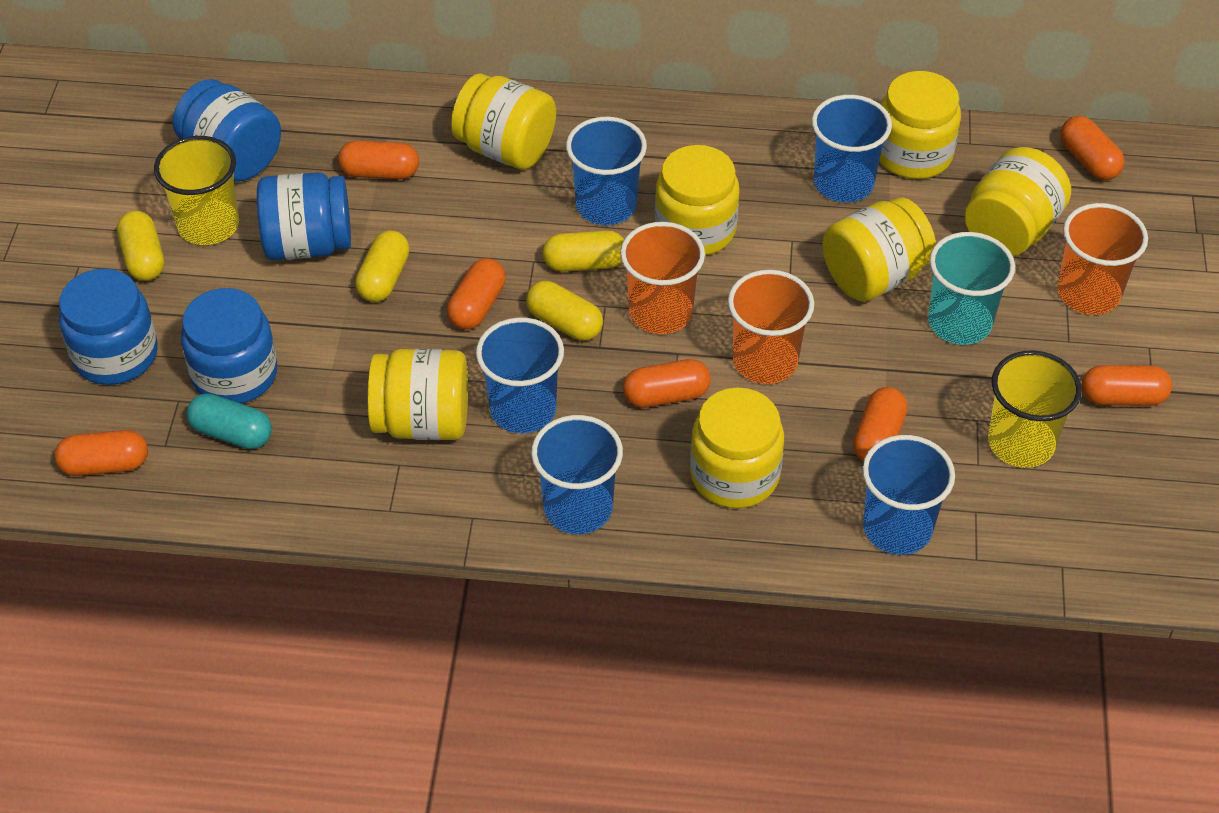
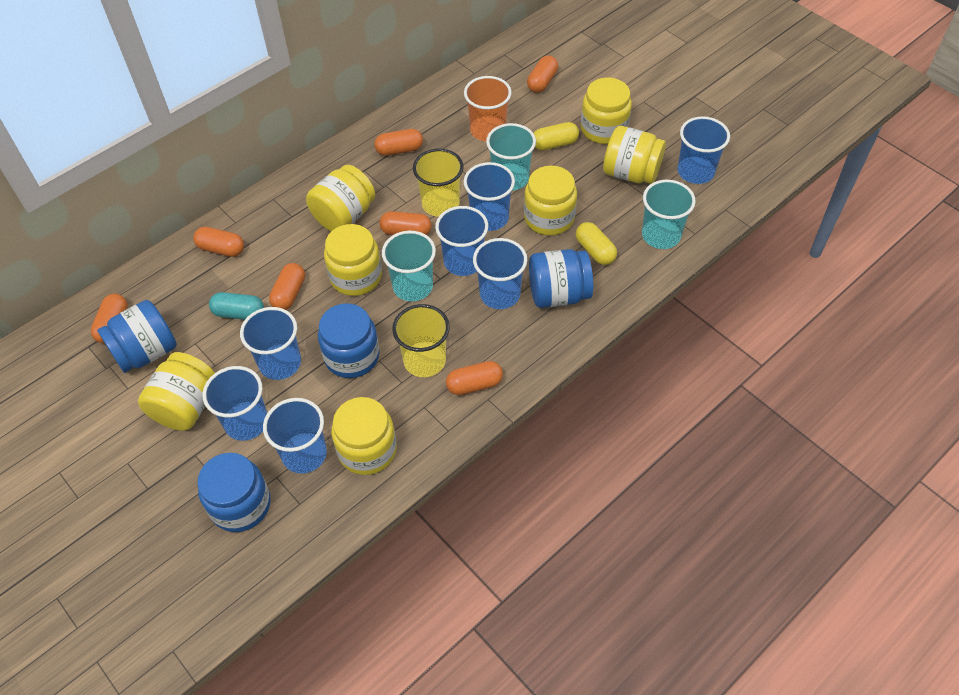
blue cup: [476,317,564,433] [531,415,623,534] [566,117,647,225] [812,95,892,202] [862,435,955,555] = 5 -> [202,366,267,441] [240,307,301,380] [263,398,327,474] [435,206,488,276] [464,162,515,231] [473,238,527,309] [678,116,730,184] = 7
orange cup: [620,222,705,334] [728,270,814,384] [1057,203,1148,315] = 3 -> [464,76,512,141] = 1
turquoise cup: [928,232,1015,345] = 1 -> [382,230,436,301] [486,123,536,191] [642,180,696,249] = 3
yellow capsule: [117,211,164,281] [355,230,410,302] [526,281,603,341] [543,230,624,272] = 4 -> [534,122,579,150] [576,222,617,265] = 2

